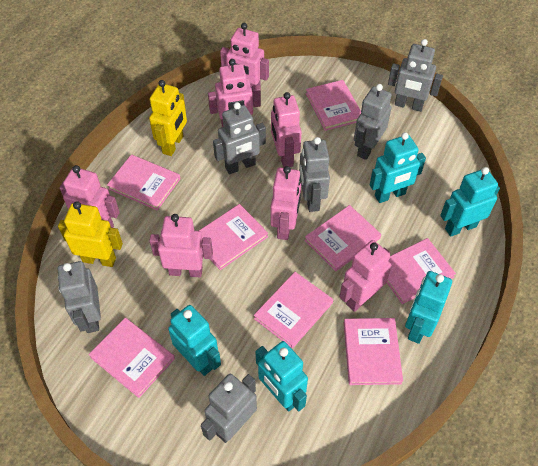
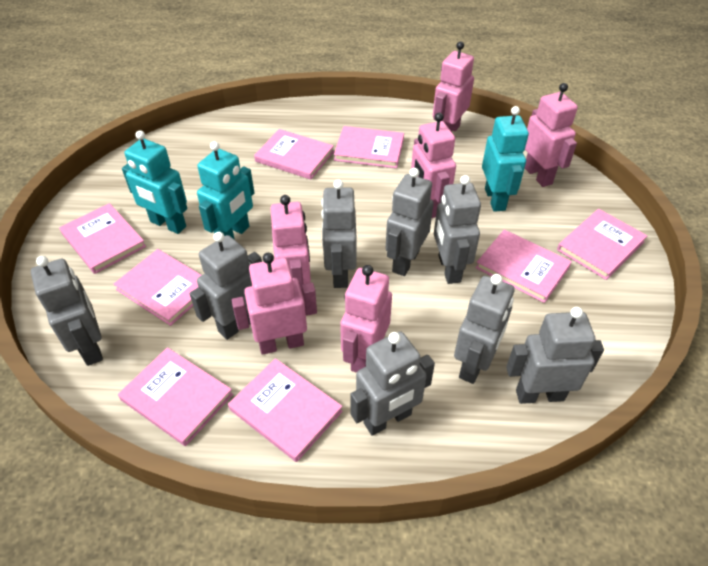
grey robot: [58,261,101,333] [201,374,257,443] [213,102,266,174] [299,137,330,212] [354,84,392,160] [388,39,443,112] = 6 -> [31,256,103,366] [190,232,262,340] [321,179,357,288] [350,332,435,436] [386,168,434,276] [434,175,481,284] [454,274,515,384] [506,307,604,404] = 8
pink robot: [60,165,120,228] [149,214,213,277] [208,59,261,127] [220,23,269,89] [271,92,302,168] [271,166,301,240] [339,240,392,312] = 7 -> [231,253,317,355] [270,195,311,294] [340,265,392,373] [411,113,456,218] [433,41,474,132] [525,83,578,187] = 6
turquoise robot: [168,305,221,376] [255,341,308,412] [370,132,426,203] [405,271,452,344] [440,167,500,237] = 5 -> [122,130,187,234] [197,141,254,240] [482,106,529,212] = 3
yellow robot: [58,201,123,267] [149,80,187,156] = 2 -> none = 0

